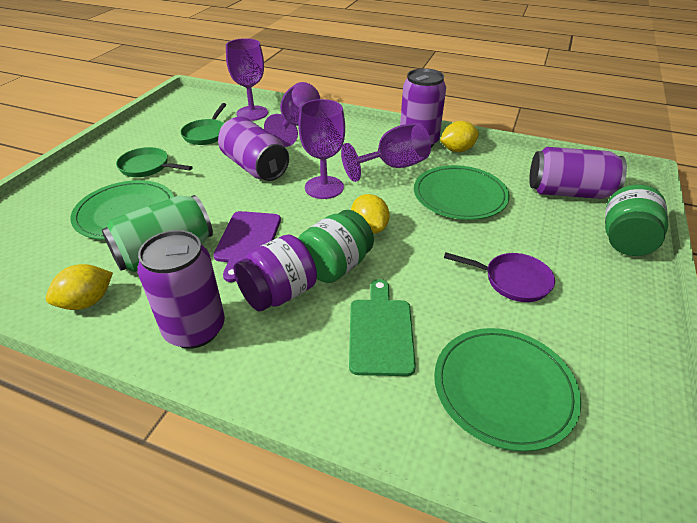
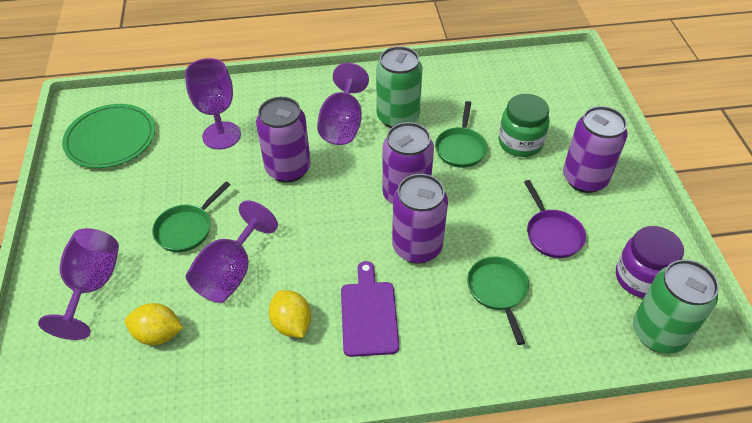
green can: [102,195,213,272] = 1 -> [376,46,422,128] [633,259,719,354] = 2
green cutting board: [349,279,416,376] = 1 -> none = 0
green jar: [298,210,374,283] [605,185,668,256] = 2 -> [498,94,549,157] = 1
green pan: [116,147,193,177] [180,103,227,145] = 2 -> [152,181,231,252] [435,101,487,168] [467,256,529,345] = 3
green plate: [70,180,174,240] [414,165,510,220] [434,328,581,451] = 3 -> [62,104,155,168] = 1
yellow lemon: [46,264,113,310] [351,194,390,234] [440,121,479,152] = 3 -> [125,303,183,345] [269,290,311,338] = 2

